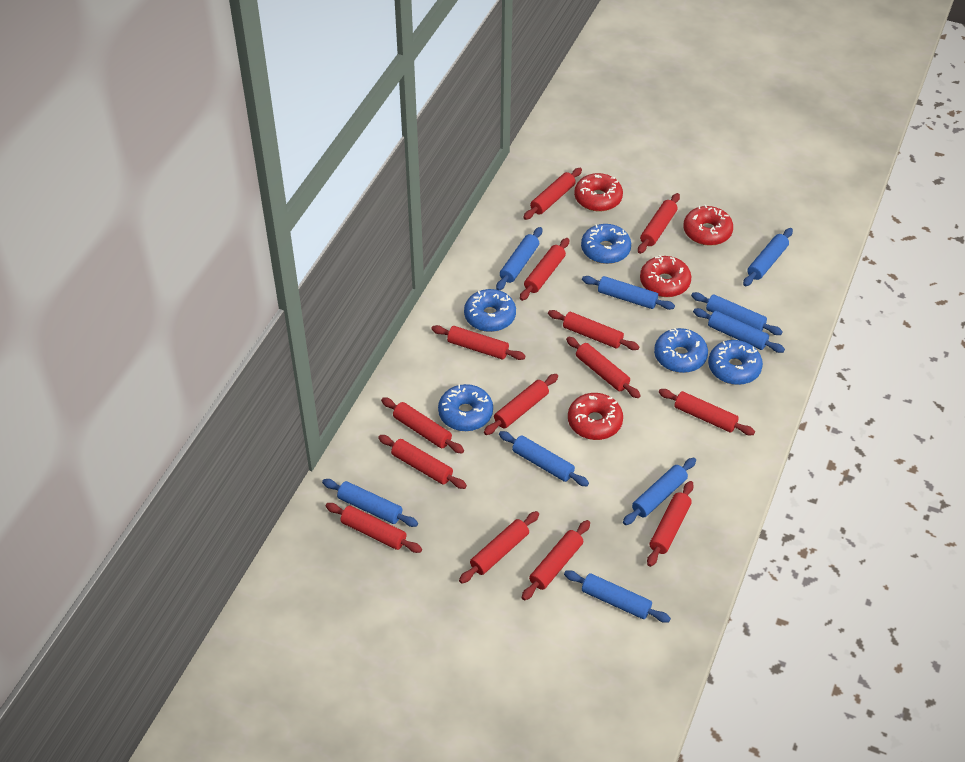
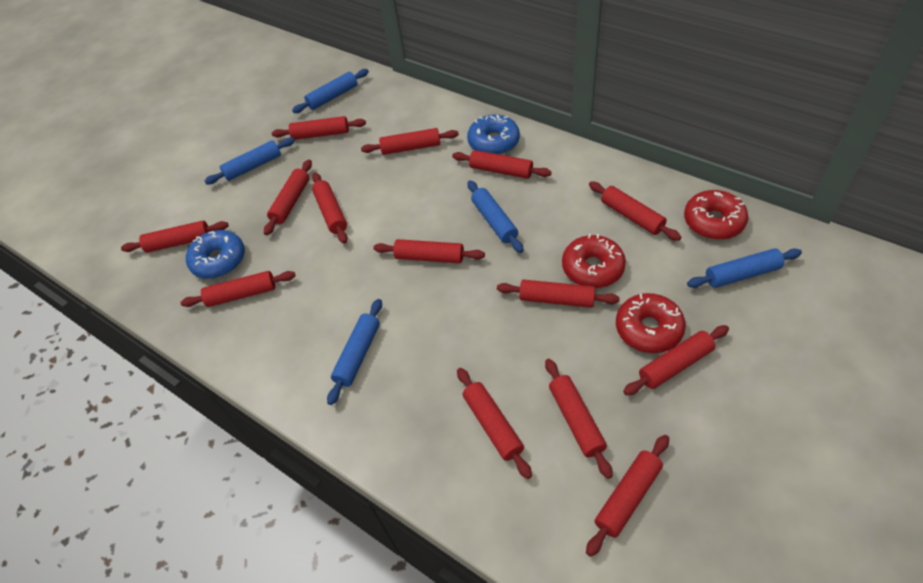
blue donut: [438,384,493,431] [464,289,516,332] [581,224,631,264] [654,328,708,373] [708,340,763,385] = 5 -> [186,230,245,279] [467,114,520,155] = 2
blue rolling pin: [322,479,418,527] [496,227,542,290] [499,431,589,486] [564,570,671,623] [582,276,675,310] [623,458,696,525] [691,292,783,335] [693,308,785,353] [743,228,793,286] = 9 -> [204,137,295,184] [292,69,369,113] [327,299,382,405] [467,180,524,253] [687,248,802,288] = 5
red donut: [568,393,623,440] [574,173,623,212] [640,255,691,297] [683,205,733,246] = 4 -> [562,234,626,288] [616,293,686,353] [684,190,748,240] = 3

